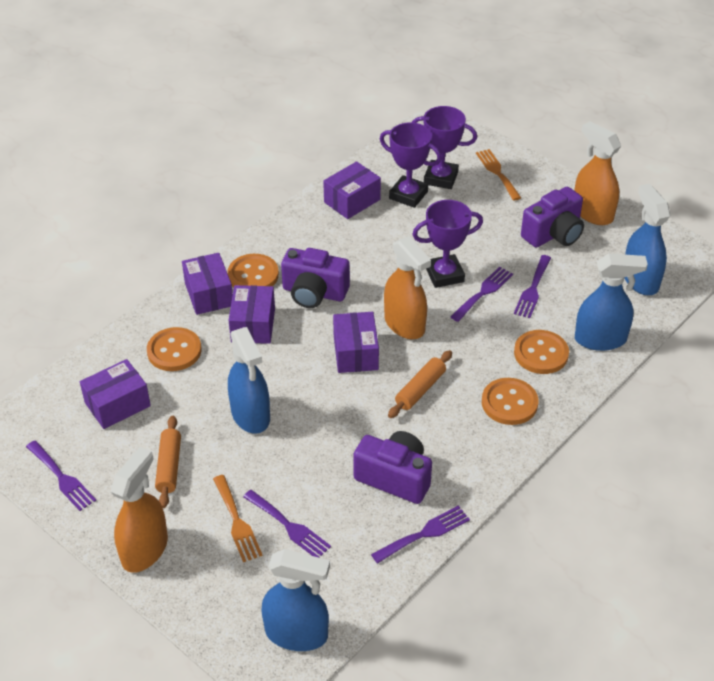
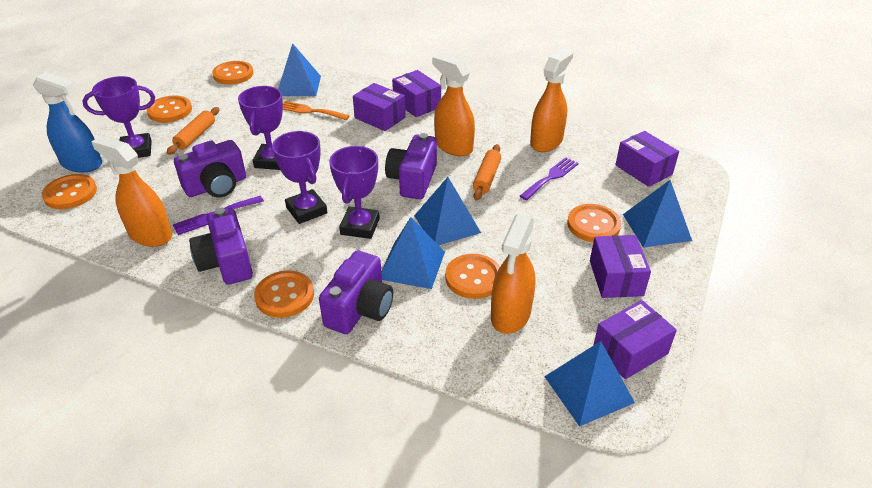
blue pyramid: none = 0 -> [278,43,321,96] [381,217,445,289] [414,177,481,245] [544,341,635,427] [623,180,692,248] = 5
blue spray bottle: [228,327,270,434] [261,549,330,651] [575,253,648,351] [624,184,670,295] = 4 -> [33,72,102,173] = 1
orange button: [147,327,201,371] [227,254,279,288] [482,378,538,425] [514,330,569,374] = 4 -> [42,174,97,209] [147,95,192,123] [212,61,254,85] [254,270,314,318] [445,254,500,299] [567,204,621,242] = 6
orange fork: [213,475,263,562] [476,149,521,201] = 2 -> [283,101,349,120] = 1
orange spray bottle: [110,447,168,573] [384,236,431,339] [574,121,621,225] = 3 -> [91,136,172,247] [432,54,475,156] [491,214,536,334] [530,48,573,152] = 4
purple camera: [281,248,350,308] [353,431,432,504] [521,187,584,248] = 3 -> [174,140,246,197] [189,208,253,285] [319,250,393,334] [385,133,437,199] = 4
purple fork: [26,441,96,511] [243,490,331,558] [371,505,470,564] [451,267,513,322] [514,255,551,318] = 5 -> [173,196,264,235] [520,157,579,200] = 2
purple trophy: [380,122,441,208] [412,106,477,189] [412,200,483,288] = 3 -> [82,76,155,158] [238,86,283,170] [272,131,327,224] [329,146,380,239] = 4

